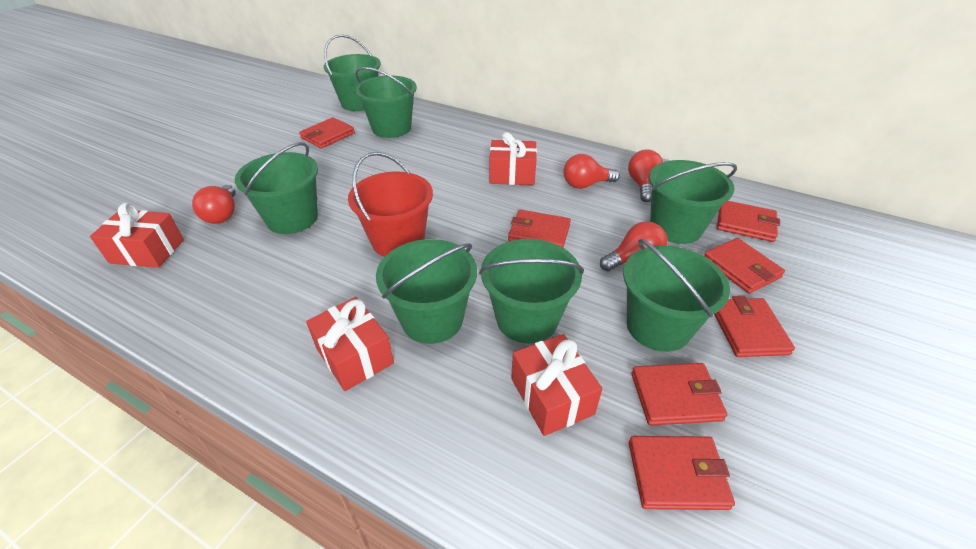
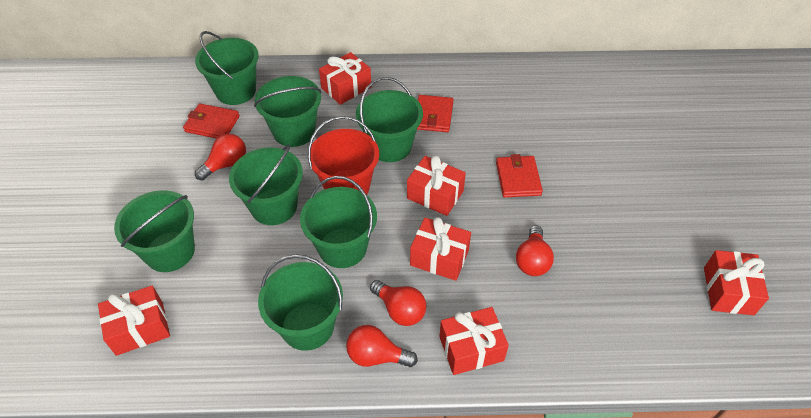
red gift: [90,203,184,268] [306,297,394,391] [489,132,537,185] [511,334,602,436] = 4 -> [98,285,170,356] [319,52,372,105] [407,155,466,216] [410,217,471,281] [439,307,509,375] [704,250,769,315] = 6
red wallet: [299,117,355,149] [508,209,571,247] [629,436,735,510] [631,363,728,425] [704,238,785,294] [714,296,795,357] [717,201,780,242] = 7 -> [183,103,240,139] [417,95,454,132] [496,154,543,197] = 3

